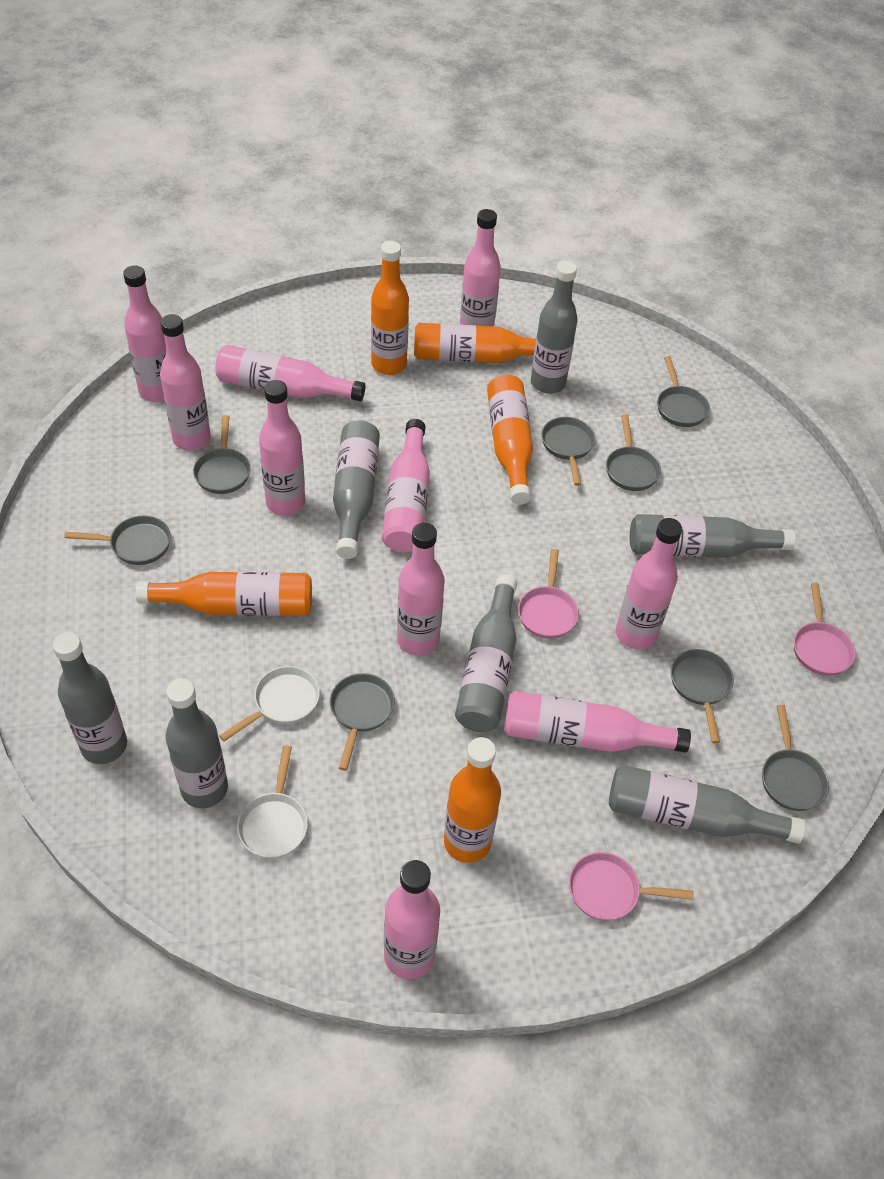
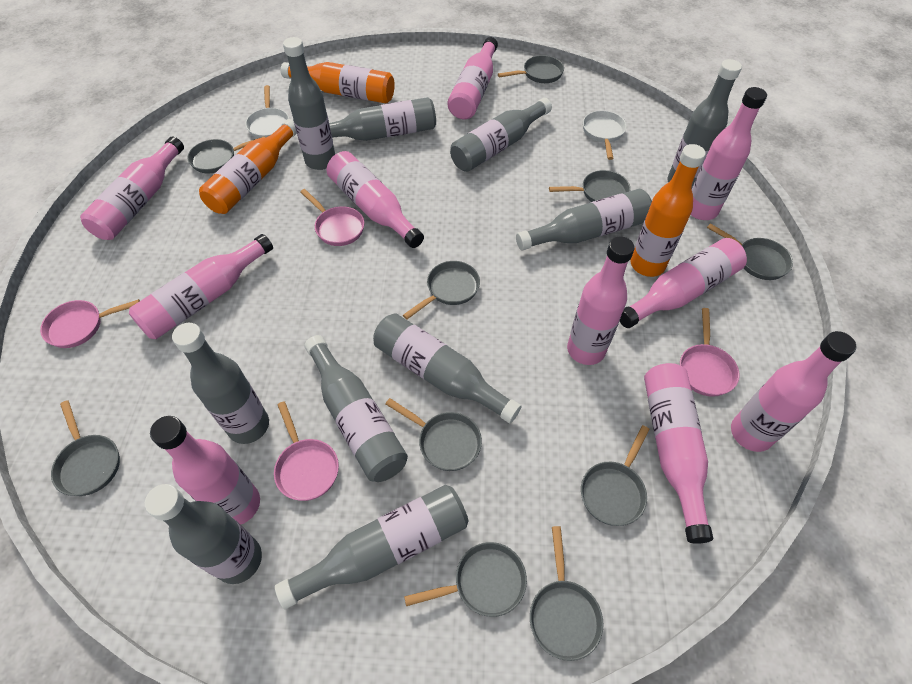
grey bottle: [52,632,127,764] [165,679,228,808] [333,421,380,559] [455,575,517,732] [531,261,578,394] [609,765,805,844] [630,514,796,558] = 7 -> [145,484,262,584] [172,323,269,444] [275,485,468,609] [283,37,335,170] [305,335,408,482] [329,97,436,141] [373,313,522,423] [450,98,552,172] [516,189,652,250] [667,59,742,187] = 10
grey pan: [64,515,171,565] [193,415,250,494] [330,673,395,771] [541,417,596,486] [606,414,661,491] [657,356,710,427] [671,649,734,743] [762,705,829,811] = 8 -> [51,400,120,496] [187,136,265,174] [385,398,482,471] [403,261,480,319] [404,542,527,617] [498,55,564,83] [530,526,604,661] [549,170,630,202] [581,425,650,526] [707,223,793,280] = 10
orange bottle: [135,572,312,616] [371,241,409,375] [414,323,536,363] [444,737,501,863] [487,375,533,505] = 5 -> [199,119,297,214] [281,62,395,104] [631,144,706,277] = 3
pink pan: [518,549,579,639] [569,852,694,921] [794,583,856,676] = 3 -> [40,299,140,348] [274,401,339,501] [300,189,364,246] [680,308,739,397] = 4

